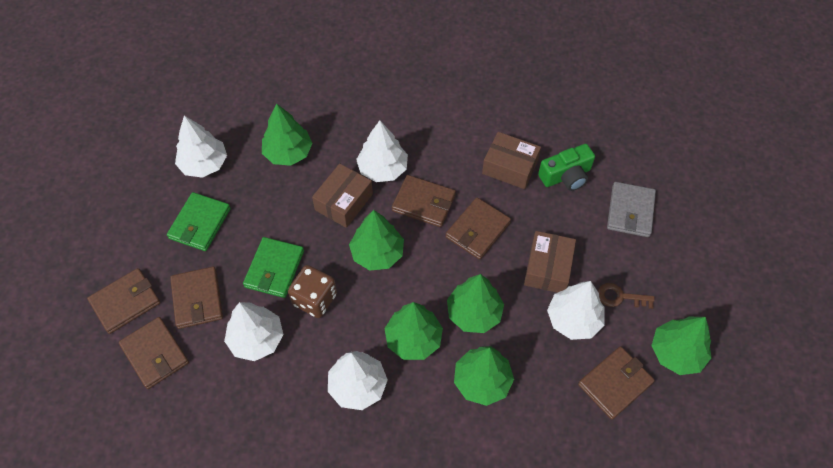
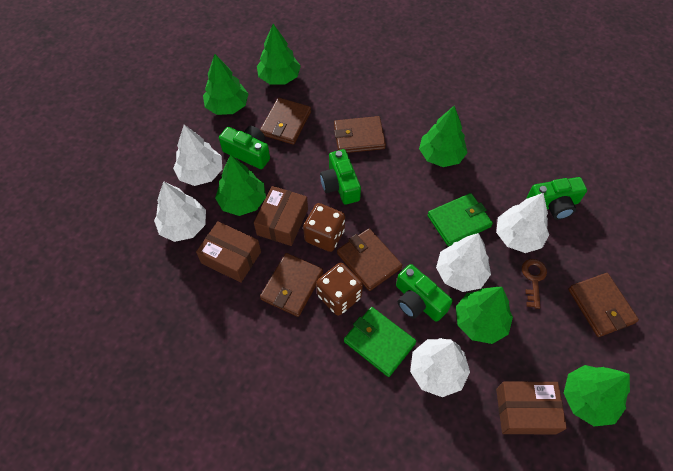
brown dice: [288,265,337,318] = 1 -> [303,203,345,252] [316,263,363,316] = 2
brown wallet: [87,268,161,334] [119,317,189,389] [170,266,223,329] [392,175,456,227] [445,197,511,260] [578,346,655,419] = 6 -> [260,98,311,145] [260,253,323,317] [334,116,386,153] [337,228,402,291] [568,273,639,337] = 5
green camera: [538,144,595,191] = 1 -> [219,126,270,169] [320,149,361,205] [396,264,453,322] [526,177,587,220] = 4
grey wallet: [607,182,656,237] = 1 -> none = 0

